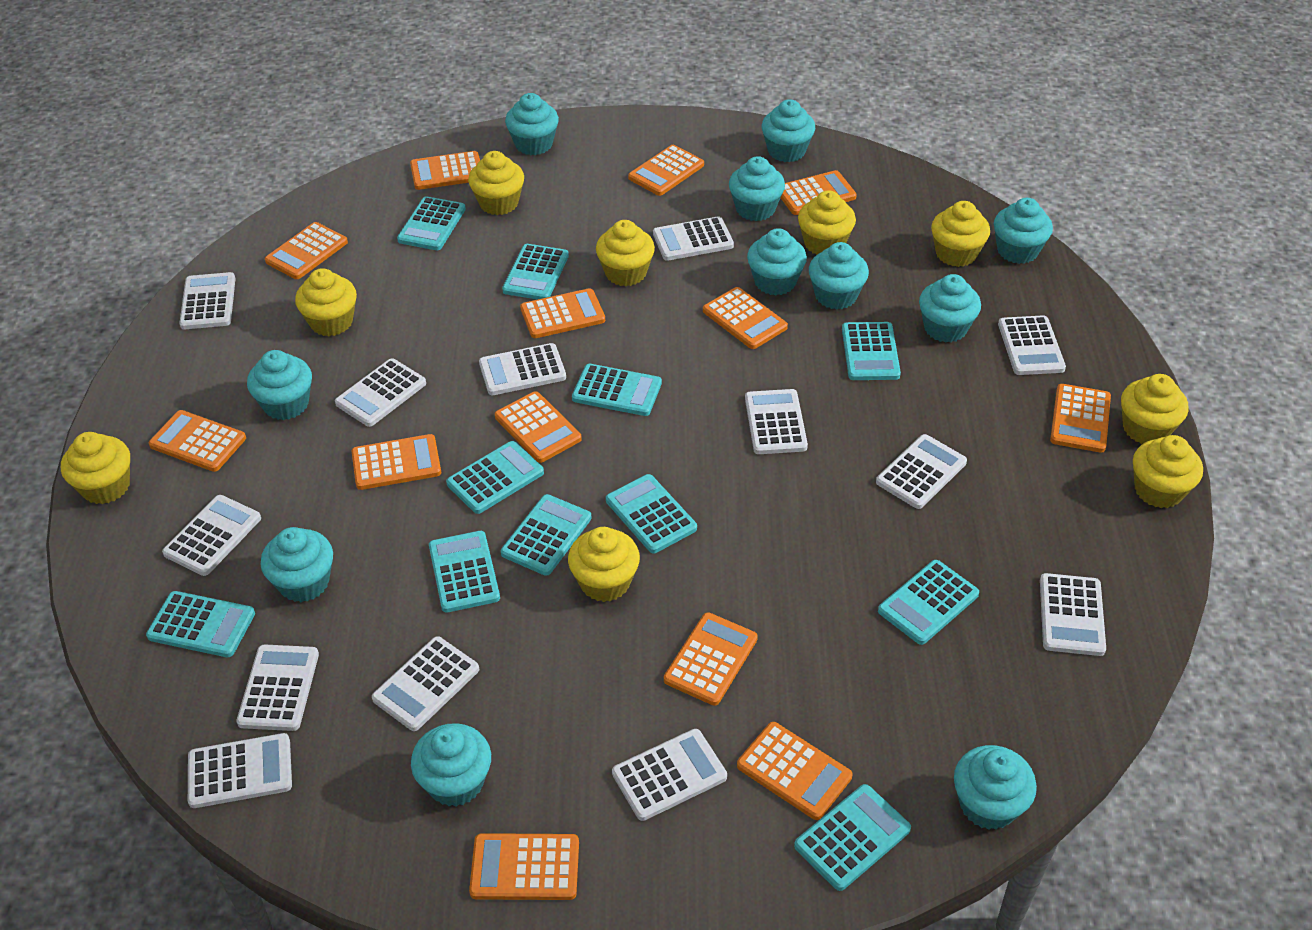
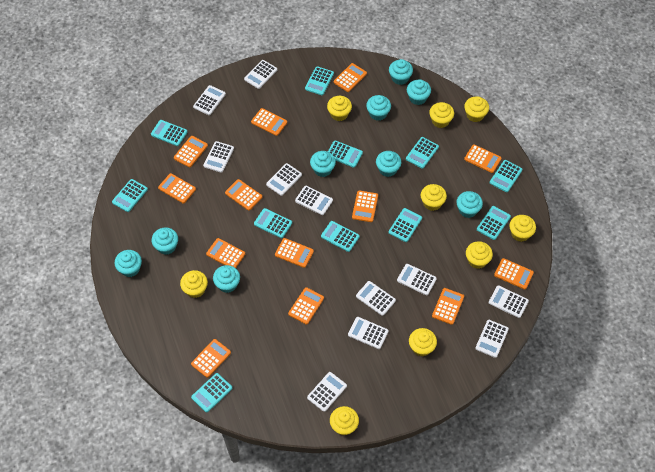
turquoise cupcake: [247,350,312,420] [261,527,333,602] [411,723,491,806] [505,93,559,155] [729,156,785,221] [747,228,807,295] [762,99,815,162] [809,242,869,310] [919,274,981,343] [954,745,1037,830] [994,198,1053,264] = 11 -> [114,250,142,277] [152,228,178,255] [213,265,240,293] [310,151,336,177] [366,95,391,121] [376,151,401,177] [389,59,413,85] [407,79,431,105] [456,191,483,218] = 9
white calculator: [162,495,261,576] [179,272,235,329] [188,733,292,808] [236,644,319,731] [335,358,426,427] [372,636,479,731] [479,343,566,395] [612,729,727,821] [653,216,734,261] [745,389,808,454] [876,434,967,509] [998,315,1066,375] [1040,573,1106,656] = 13 -> [193,85,226,115] [203,141,234,173] [244,60,277,89] [266,163,302,196] [295,186,333,215] [307,372,347,412] [348,317,388,349] [356,281,396,316] [397,264,437,295] [475,320,509,358] [489,285,529,318] = 11

